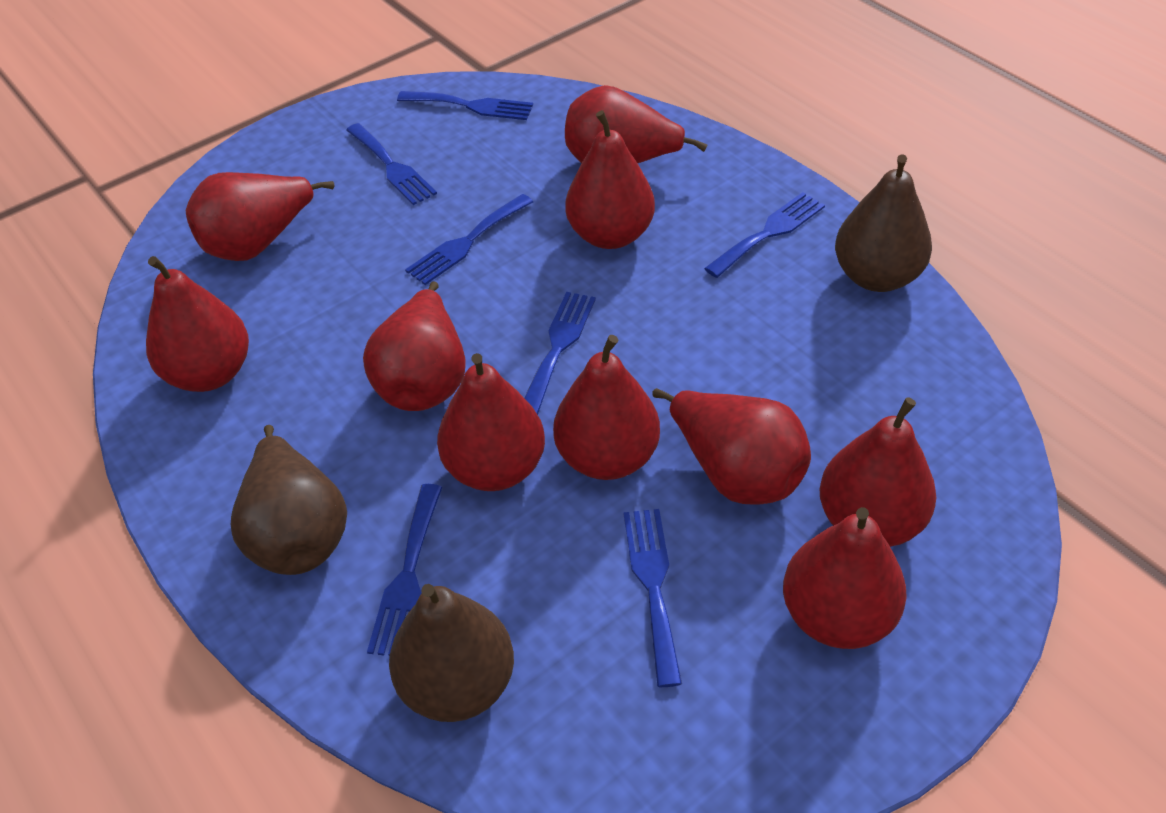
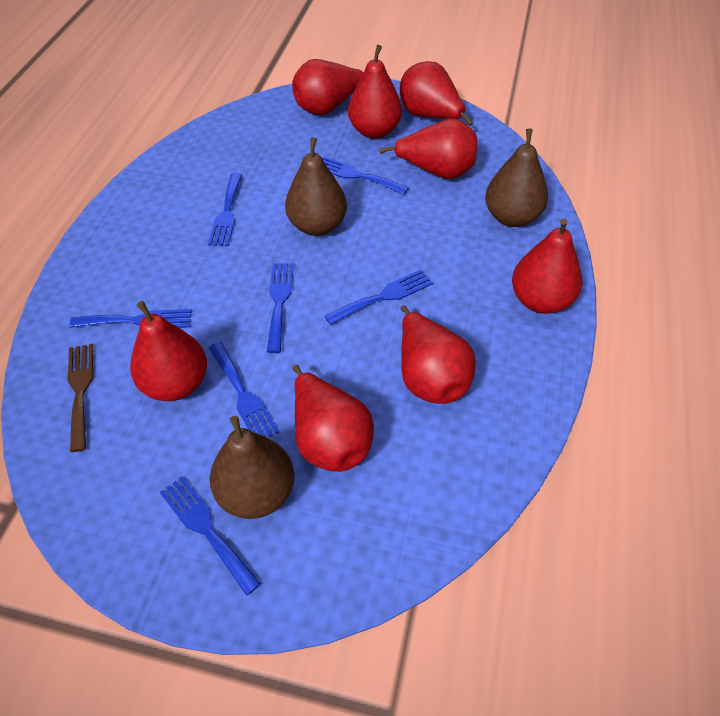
brown fork: none = 0 -> [68,344,93,452] = 1
red pear: [146,256,249,392] [186,172,334,261] [363,281,466,411] [437,353,545,491] [553,335,660,480] [565,85,707,163] [565,110,655,249] [652,388,811,505] [783,507,907,649] [820,397,936,547] = 10 -> [130,301,207,401] [292,59,363,115] [292,365,374,472] [348,45,402,139] [379,119,477,179] [400,61,473,126] [400,305,476,404] [512,218,582,314] = 8

